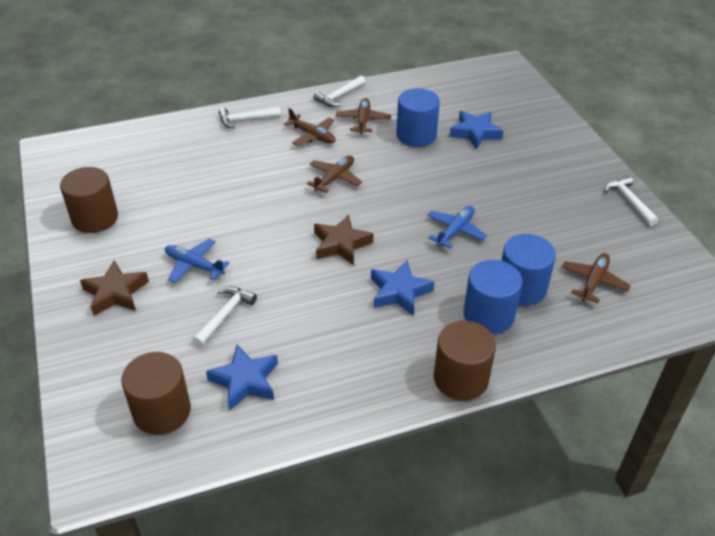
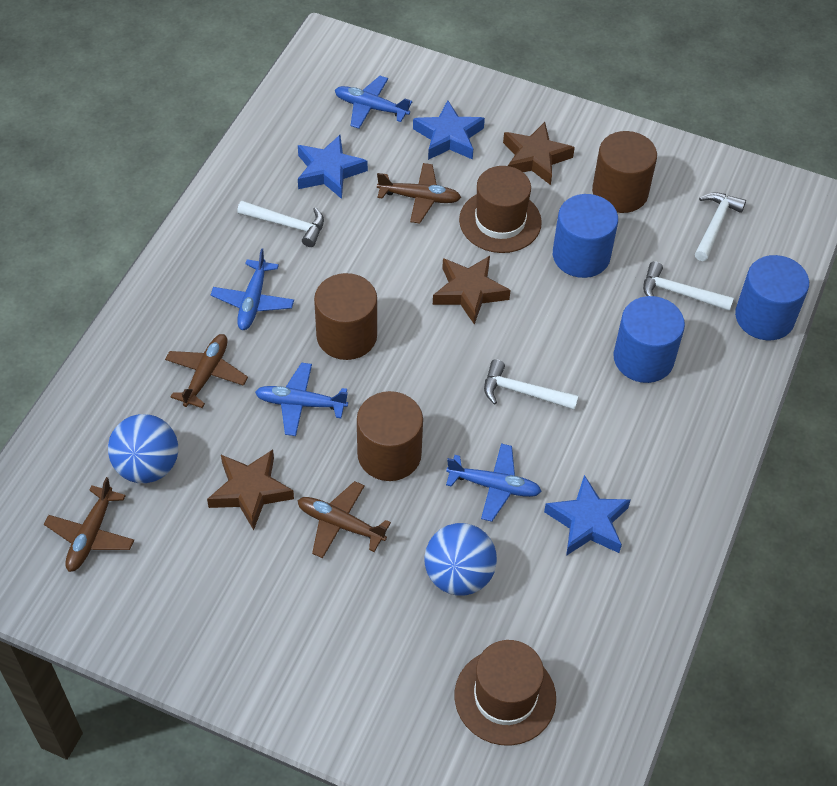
blue ball: none = 0 -> [108,414,178,483] [424,523,497,596] = 2
blue plane: [165,239,229,283] [427,206,487,249] = 2 -> [211,248,294,330] [255,362,348,436] [335,76,412,129] [446,443,542,522] = 4
brown hat: none = 0 -> [455,640,556,746] [459,166,542,253] = 2
brown star: [80,261,149,316] [314,215,373,265] = 2 -> [207,450,294,530] [433,256,511,325] [503,122,575,185] = 3

